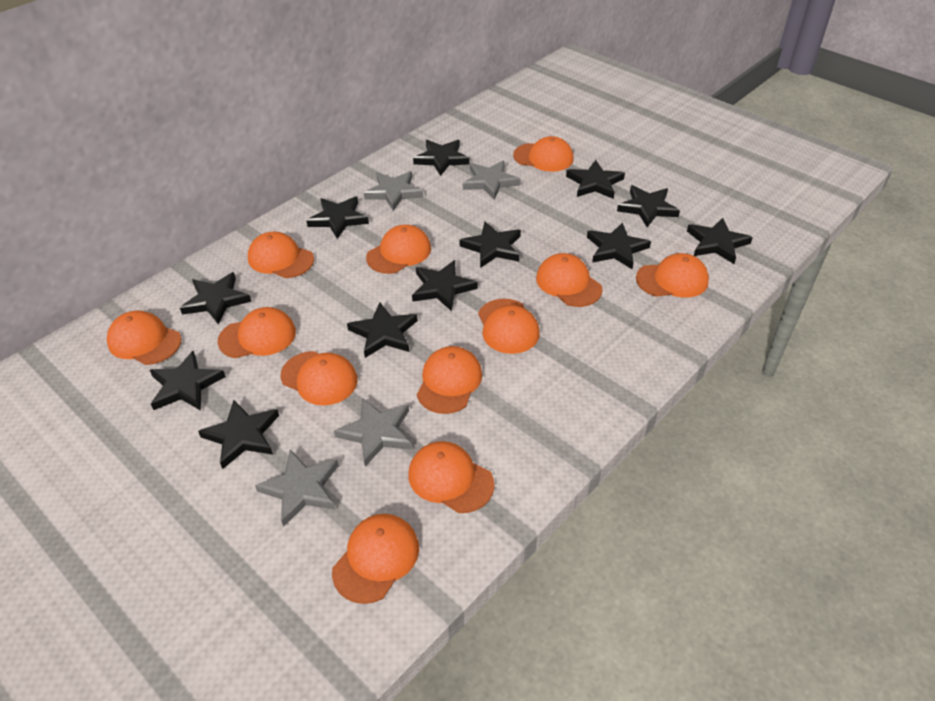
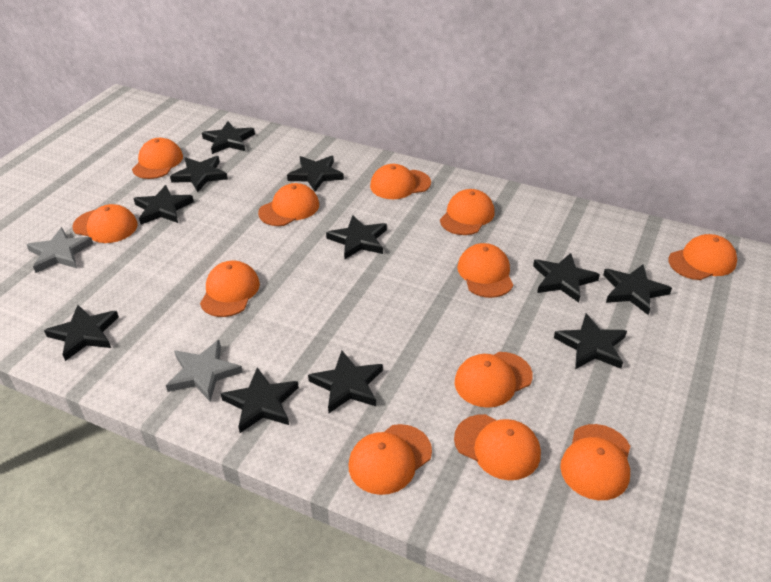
black star: [150,351,226,411] [180,272,252,325] [198,400,279,469] [306,196,369,239] [347,302,418,358] [412,260,478,311] [413,140,470,176] [460,222,521,268] [566,160,625,199] [587,222,651,269] [617,185,680,227] [687,218,753,264] = 12 -> [44,305,119,361] [133,185,194,225] [170,156,228,192] [202,121,255,154] [221,367,299,433] [287,156,344,191] [308,351,383,413] [326,215,387,259] [533,253,600,302] [554,313,627,369] [603,265,672,315] = 11
grey star: [255,450,339,527] [334,398,412,467] [364,171,423,211] [463,161,521,200] = 4 -> [27,227,93,273] [166,340,243,402] = 2

